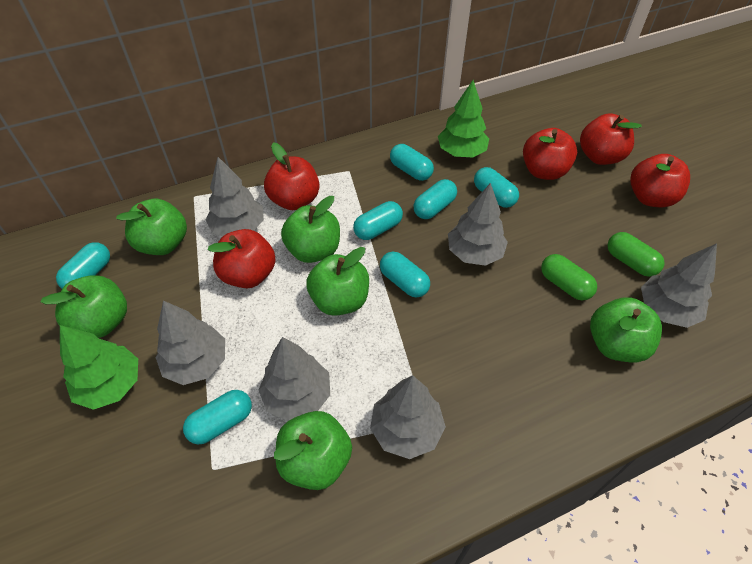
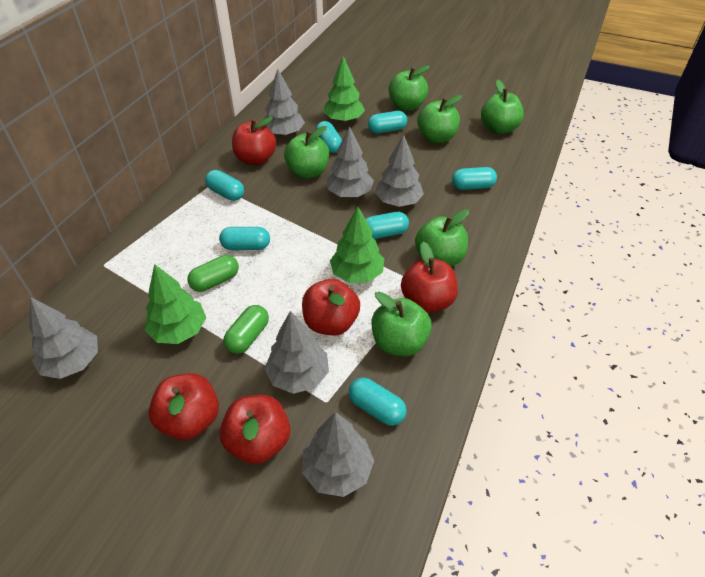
green tree: [60,325,138,410] [438,80,489,157] = 2 -> [145,264,206,344] [323,56,365,123] [330,207,385,283] = 3

